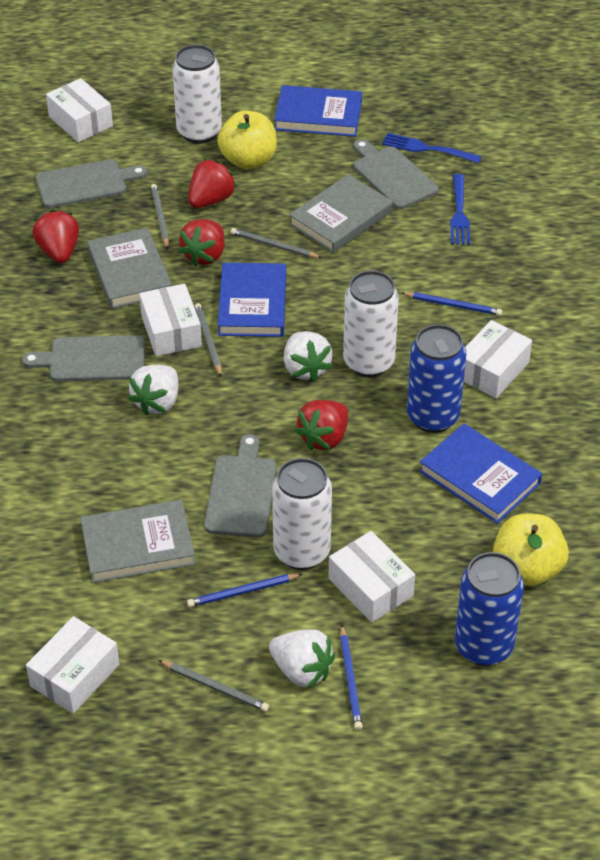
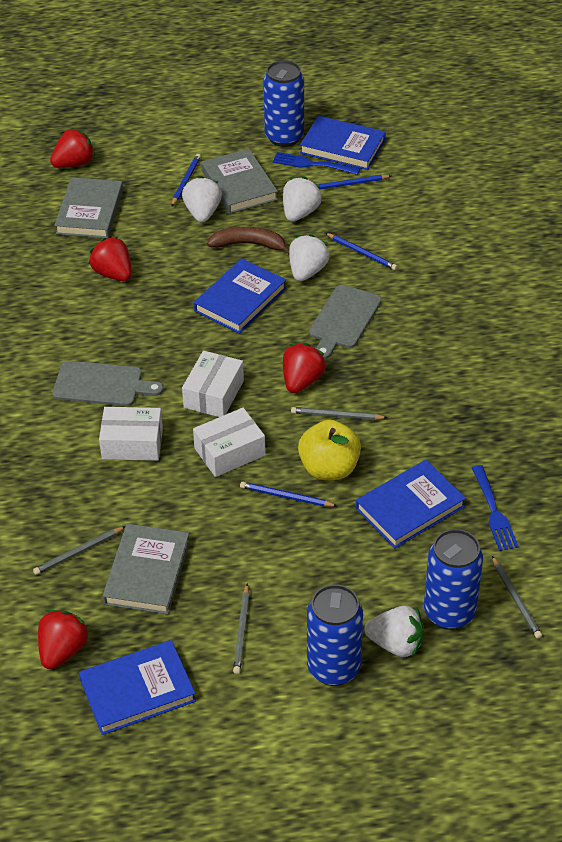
blue book: [218,263,286,337] [274,85,362,137] [419,424,542,524] = 3 -> [79,640,196,735] [194,258,286,334] [300,116,386,170] [356,460,466,549] = 4
blue can: [407,324,466,433] [455,552,524,666] = 2 -> [263,60,304,147] [307,584,363,686] [424,529,483,630] = 3
blue pencil: [187,574,303,607] [340,625,363,730] [402,292,502,316] = 3 -> [171,154,201,207] [240,482,337,507] [318,175,391,190] [325,233,398,270] = 4
brown banana: none = 0 -> [207,227,289,255] = 1
grey cutting board: [22,335,145,381] [36,159,147,208] [204,434,277,538] [353,139,439,209] = 4 -> [52,361,163,406] [309,285,382,359] = 2
white box: [26,616,119,714] [46,78,113,142] [139,284,202,356] [329,531,415,623] [464,320,532,398] = 5 -> [99,407,163,461] [182,351,244,417] [193,408,265,477] = 3
white can: [173,45,222,144] [272,458,332,570] [343,271,399,377] = 3 -> none = 0
white strawberry: [128,365,178,416] [269,629,335,688] [284,331,333,382] = 3 -> [182,176,222,222] [283,177,322,222] [289,234,330,281] [364,606,424,657] = 4
yellow apple: [217,110,277,169] [493,513,569,586] = 2 -> [298,420,361,480] = 1

